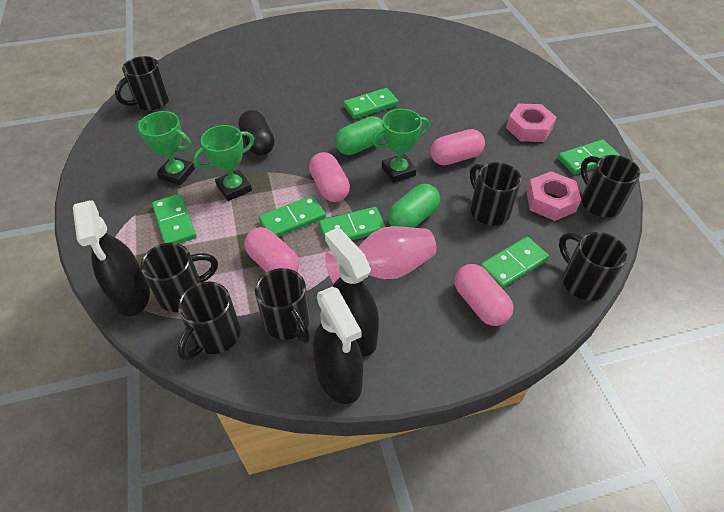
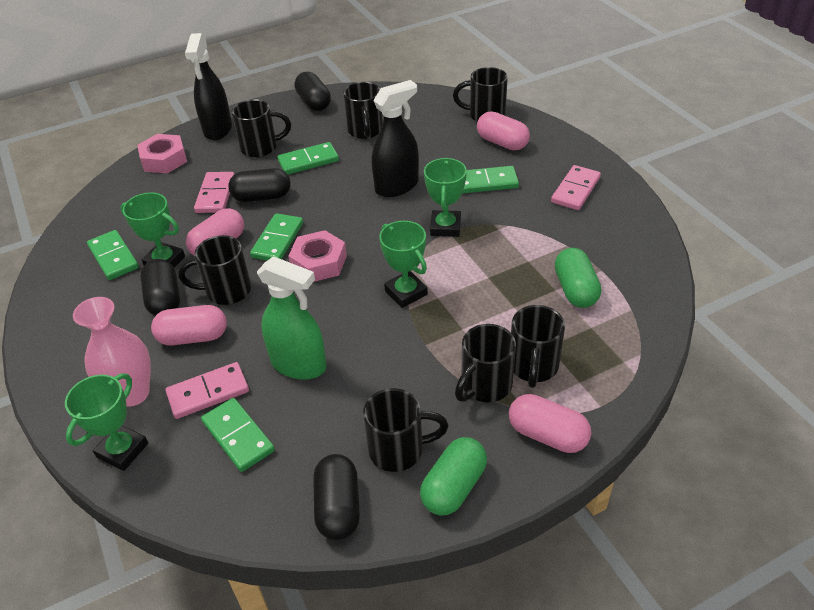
black capsule: [238,110,275,156] = 1 -> [140,259,180,316] [228,168,290,202] [295,72,331,111] [313,454,360,540] = 4
black spray bottle: [73,200,150,316] [313,287,363,404] [325,228,379,357] = 3 -> [185,33,232,140] [372,80,419,197] = 2
green domino: [152,194,196,244] [259,195,326,237] [319,207,386,246] [343,88,398,119] [480,237,549,289] [558,140,620,174] = 6 -> [87,230,139,280] [201,398,275,472] [250,213,303,260] [277,142,339,175] [462,166,519,193] = 5
green spray bottle: none = 0 -> [257,256,326,380] = 1
green trophy: [135,111,195,185] [193,125,254,201] [372,109,430,183] = 3 -> [65,373,148,471] [120,193,185,268] [379,221,428,308] [424,158,467,237] = 4
pink domino: none = 0 -> [166,362,249,419] [194,172,234,213] [551,165,601,210] = 3

